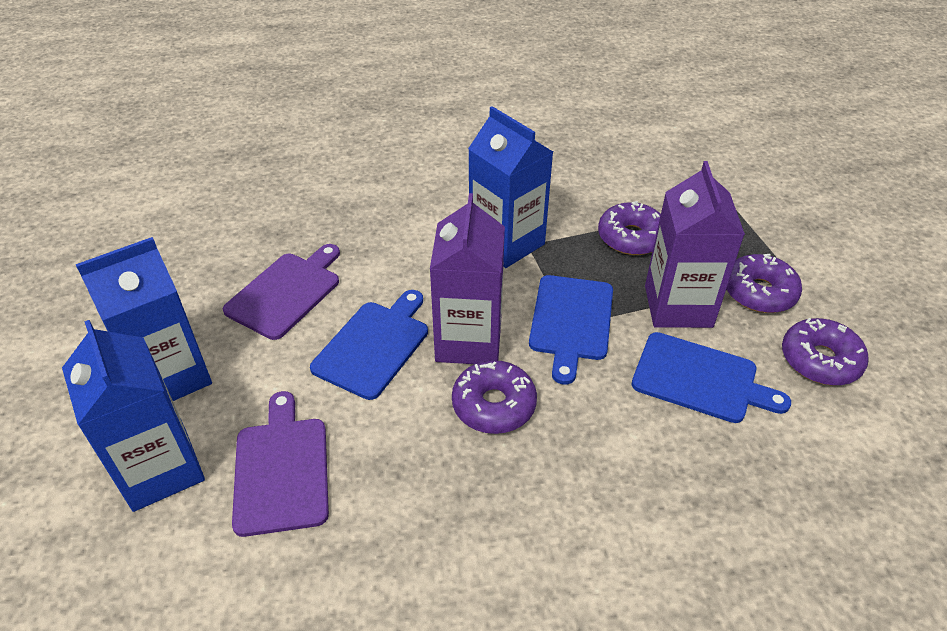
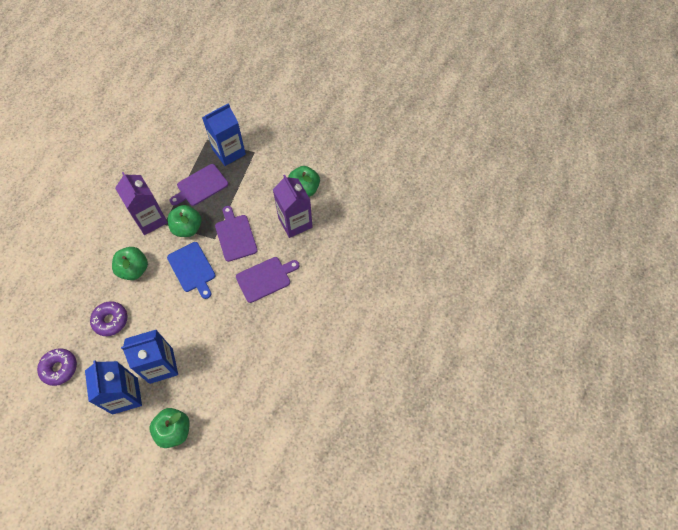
blue cutting board: [310,290,428,400] [529,275,613,384] [632,332,791,423] = 3 -> [167,242,216,299] = 1
green apple: none = 0 -> [112,247,148,280] [150,408,190,448] [167,205,201,237] [288,166,320,197] = 4
purple cutting board: [223,244,340,340] [232,391,329,537] = 2 -> [170,164,228,206] [215,206,258,262] [236,257,300,303] = 3
purple donut: [452,360,537,434] [598,201,661,255] [726,254,802,313] [782,318,869,385] = 4 -> [37,348,77,386] [90,301,127,336] = 2

